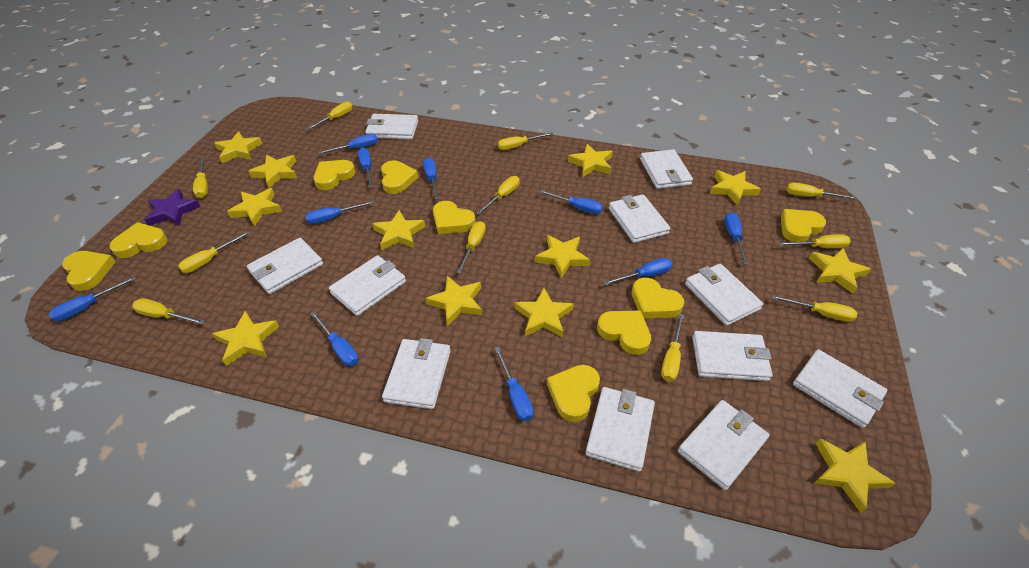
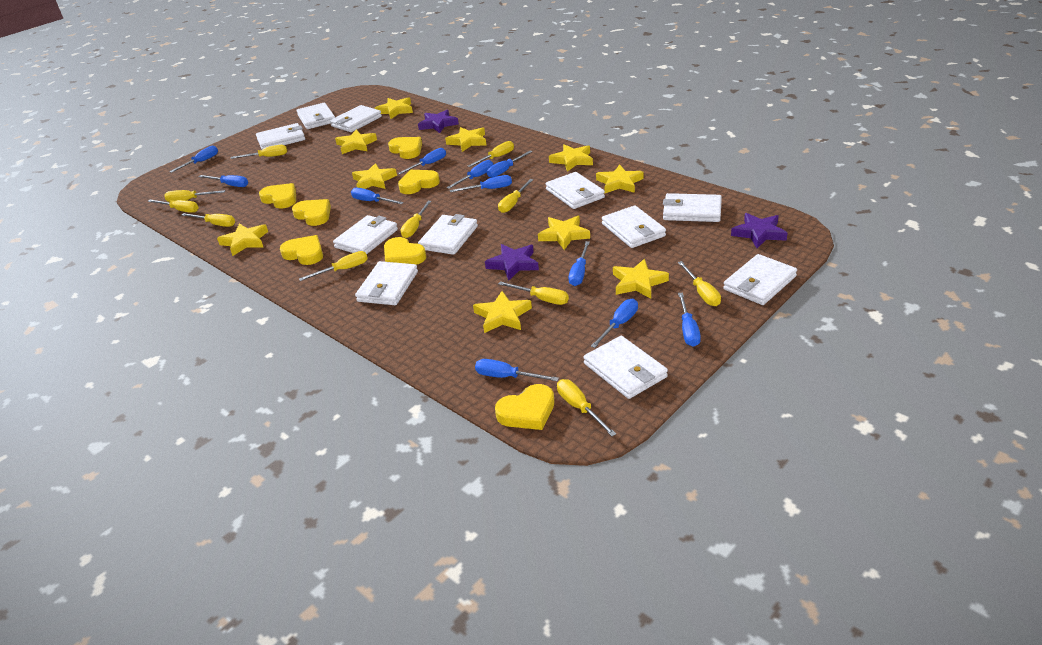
blue screwdriver: [49,276,136,321] [306,201,374,224] [310,311,359,366] [318,134,378,155] [358,148,373,188] [423,158,439,200] [495,347,533,421] [539,190,603,214] [603,258,672,286] [724,212,749,265] = 10 -> [169,146,218,173] [199,175,248,187] [351,188,404,204] [398,148,446,174] [447,160,493,189] [450,175,512,192] [475,359,559,381] [487,150,533,178] [569,241,590,286] [591,299,638,348] [678,293,701,347] = 11
purple star: [144,189,200,226] = 1 -> [418,110,459,133] [485,244,539,281] [731,213,788,248] = 3
yellow heart: [62,251,115,291] [109,222,167,258] [314,160,355,190] [381,161,418,194] [433,201,476,234] [547,365,600,422] [597,310,651,355] [632,278,684,318] [781,209,826,242] = 9 -> [259,183,296,209] [280,235,323,265] [292,199,331,226] [384,237,426,265] [388,137,422,159] [398,170,440,194] [495,384,554,430] = 7
yellow star: [212,311,279,366] [214,131,263,163] [227,188,282,226] [249,155,297,188] [372,210,425,250] [425,276,482,326] [515,288,574,337] [535,235,590,278] [568,144,613,177] [710,170,761,206] [809,248,871,294] [815,438,895,513] = 12 -> [217,223,268,256] [335,130,377,154] [352,163,397,189] [375,97,413,119] [445,127,487,152] [473,291,532,333] [538,216,590,250] [549,144,593,171] [596,165,644,193] [613,259,669,299] = 10

